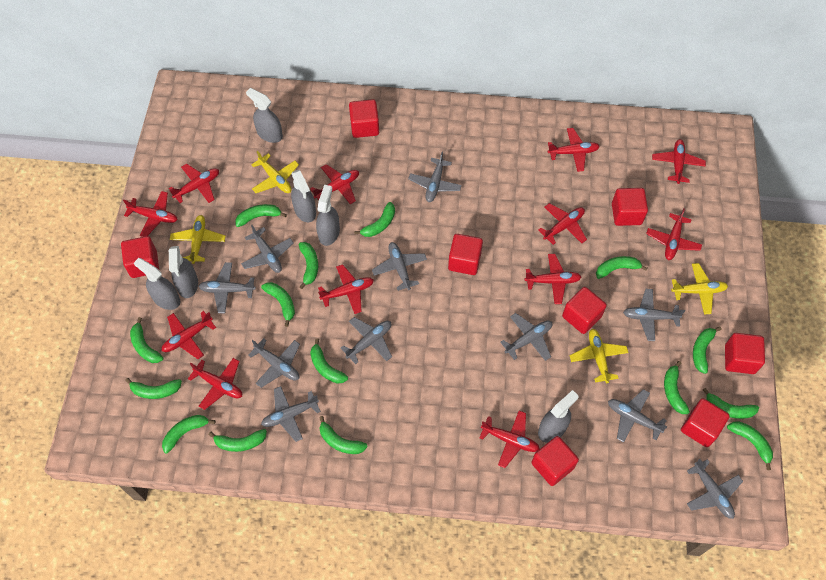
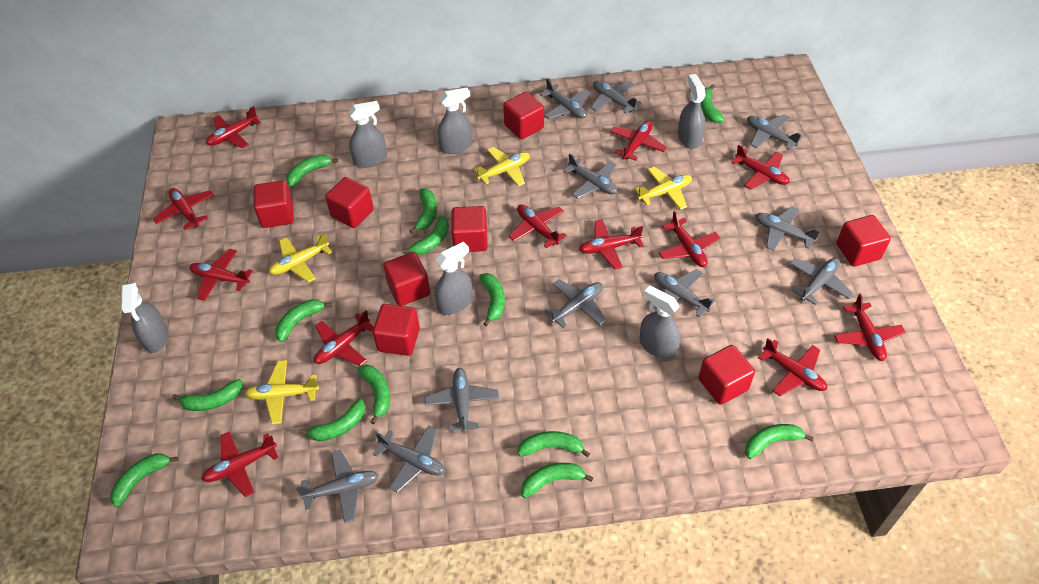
green banana: [125,378,182,399] [130,317,163,363] [162,415,215,454] [209,429,267,452] [235,204,287,227] [261,282,295,327] [298,242,318,289] [310,338,348,384] [319,416,368,454] [354,202,395,237] [596,256,648,279] [664,361,690,414] [693,326,722,374] [703,388,759,419] [727,421,773,470] = 15 -> [110,453,179,507] [172,379,242,411] [275,299,332,342] [286,155,338,187] [299,399,366,441] [358,365,390,424] [402,216,449,255] [410,188,437,234] [479,273,505,326] [517,431,590,457] [521,463,594,498] [701,84,724,123] [745,424,814,459] = 13

